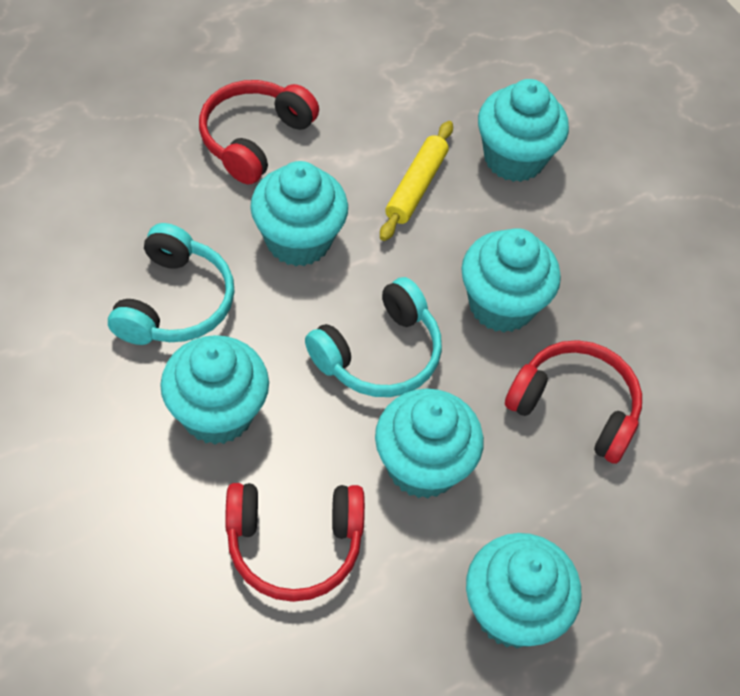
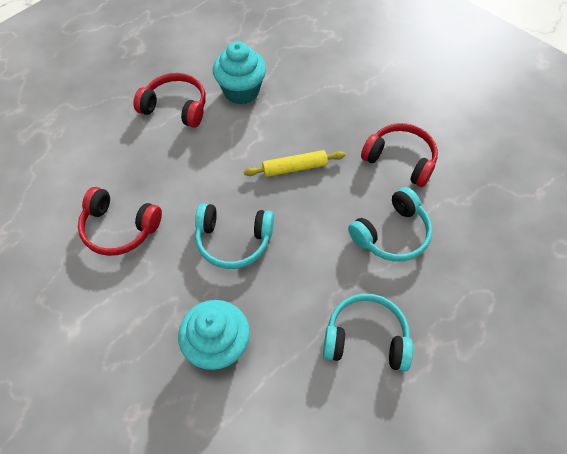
turquoise cupcake: [160,335,269,445] [250,161,348,266] [375,389,484,499] [461,228,561,333] [466,533,582,648] [478,79,569,182] = 6 -> [178,300,250,370] [213,41,266,105] = 2
turquoise headphones: [108,223,235,345] [305,277,442,397] = 2 -> [195,203,274,269] [323,293,413,372] [348,187,432,262] = 3

